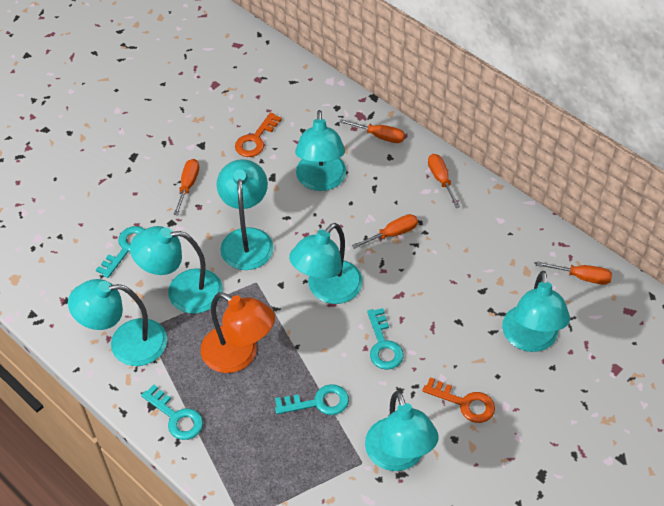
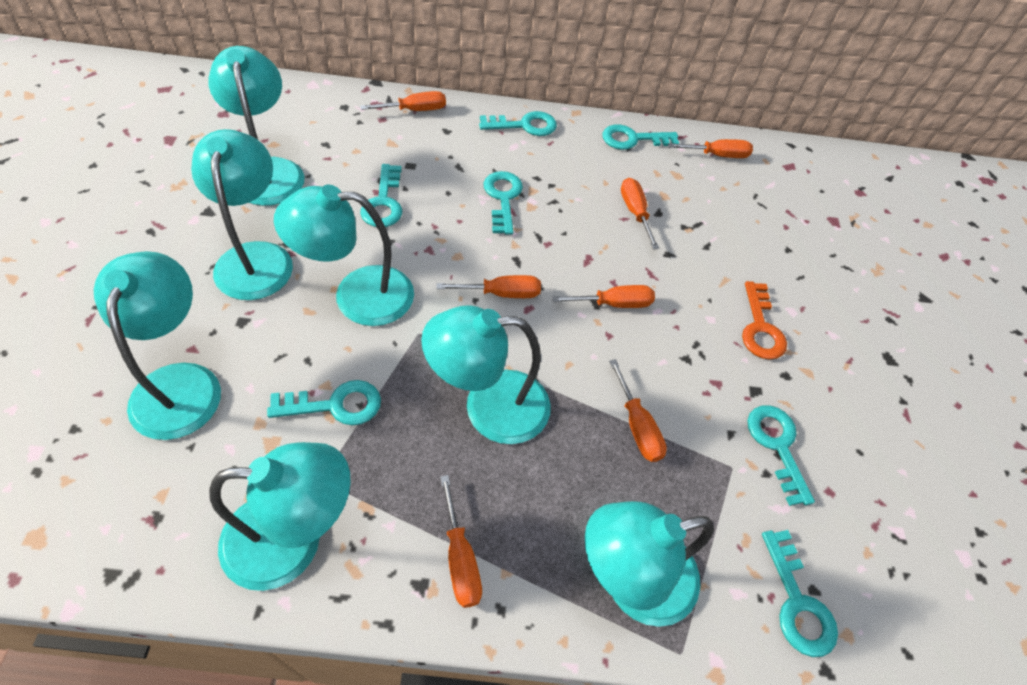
orange key: [235,112,282,157] [423,377,495,423] = 2 -> [742,281,787,359] = 1
orange lamp: [201,292,275,373] = 1 -> none = 0
orange screwdriver: [174,159,199,215] [340,119,405,143] [352,214,418,249] [428,154,460,208] [536,261,612,285] = 5 -> [360,91,446,111] [436,275,541,298] [440,475,482,608] [552,285,655,308] [609,359,667,462] [621,178,659,250] [668,139,753,158] = 7
turquoise key: [96,226,145,278] [141,385,203,440] [275,384,349,415] [367,308,404,370] = 4 -> [267,380,381,425] [360,164,402,227] [479,111,557,136] [483,171,523,235] [602,124,679,150] [747,405,815,506] [762,530,838,657] = 7

